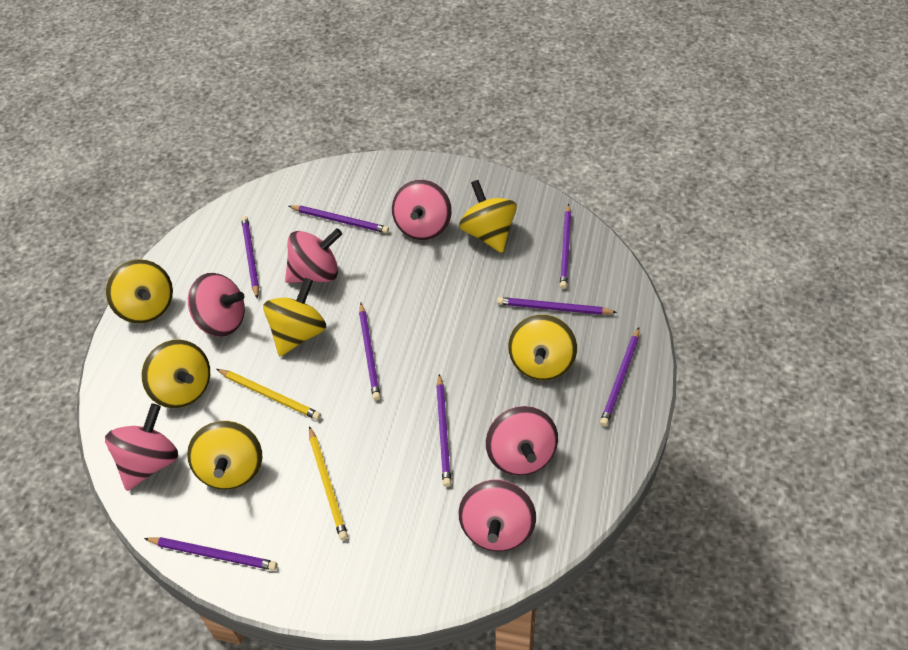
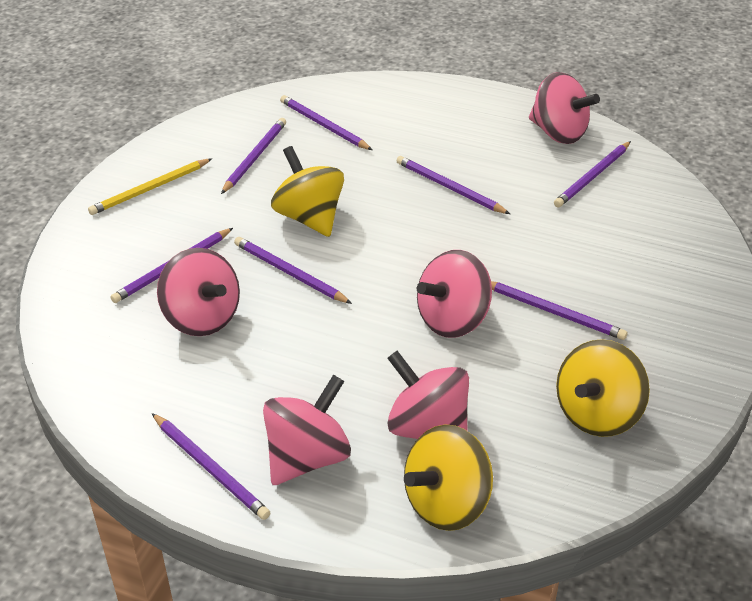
pink spinning top: [105,403,178,491] [188,273,245,337] [285,228,342,283] [392,180,452,240] [458,480,536,552] [486,406,558,476] = 6 -> [157,248,240,336] [263,375,351,485] [387,351,469,439] [417,250,492,338] [529,72,600,144] = 5
yellow pencil: [217,369,321,420] [309,426,348,540] = 2 -> [88,158,212,215] = 1
yellow spinning top: [106,259,173,324] [142,339,210,408] [187,421,262,490] [263,278,326,356] [459,180,517,253] [508,314,577,381] = 6 -> [271,146,344,237] [404,425,493,531] [556,339,650,437] = 3

